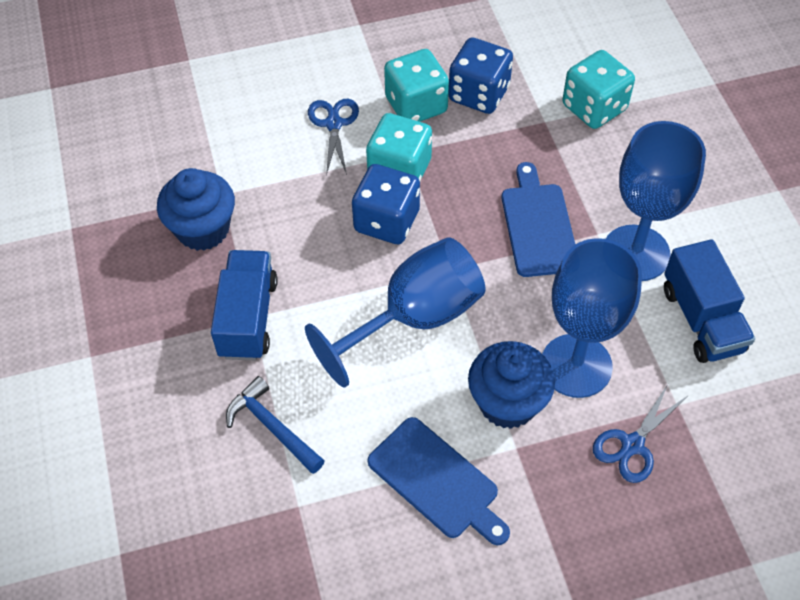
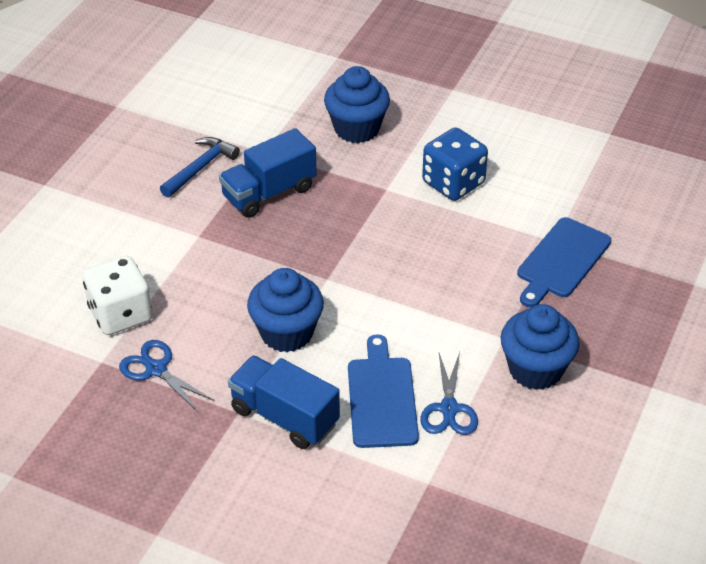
blue cupcake: [157,168,235,251] [468,341,555,429] = 2 -> [247,268,324,352] [324,66,390,143] [501,304,579,390] = 3
blue dice: [352,164,420,244] [448,37,513,114] = 2 -> [422,127,488,201] = 1
blue goblet: [305,237,486,388] [542,238,642,398] [606,121,706,281] = 3 -> none = 0
turquoise dice: [366,113,432,181] [384,49,449,122] [562,50,635,129] = 3 -> none = 0
white dice: none = 0 -> [83,256,152,335] = 1

